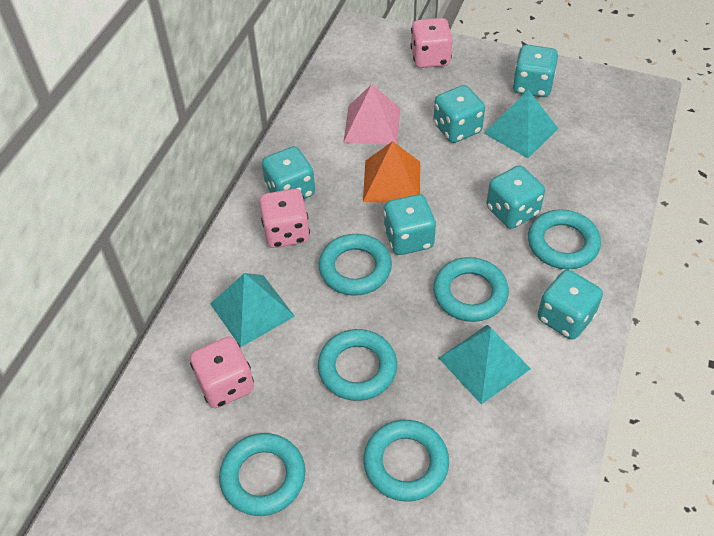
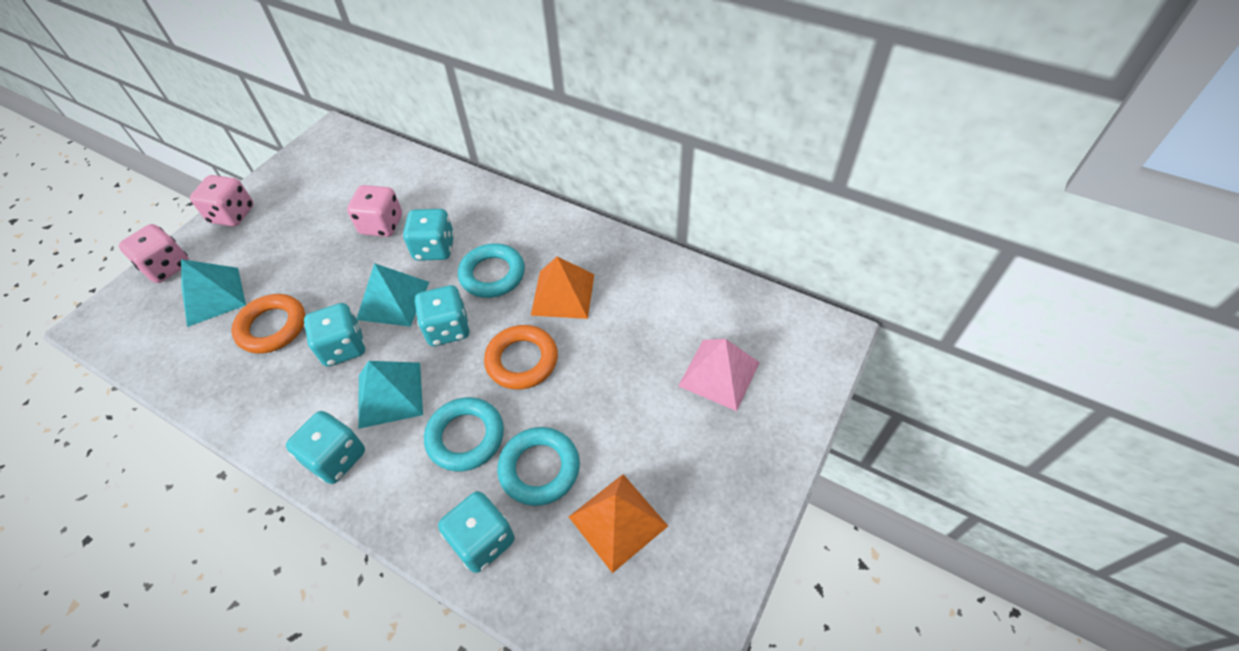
orange pyramid: [363,141,420,203] = 1 -> [531,257,594,319] [569,474,668,573] = 2
orange ring: none = 0 -> [231,294,306,354] [484,325,558,390] = 2
turquoise dice: [262,146,315,199] [384,194,436,255] [433,85,485,143] [486,166,545,229] [512,45,558,97] [538,270,603,340] = 6 -> [286,411,365,484] [304,303,365,367] [403,209,454,261] [415,285,470,346] [438,491,515,573] = 5
turquoise ring: [219,433,305,516] [318,329,397,401] [319,234,392,296] [363,420,449,501] [433,257,509,322] [528,209,601,269] = 6 -> [424,397,504,472] [458,243,525,298] [497,427,580,506] = 3

